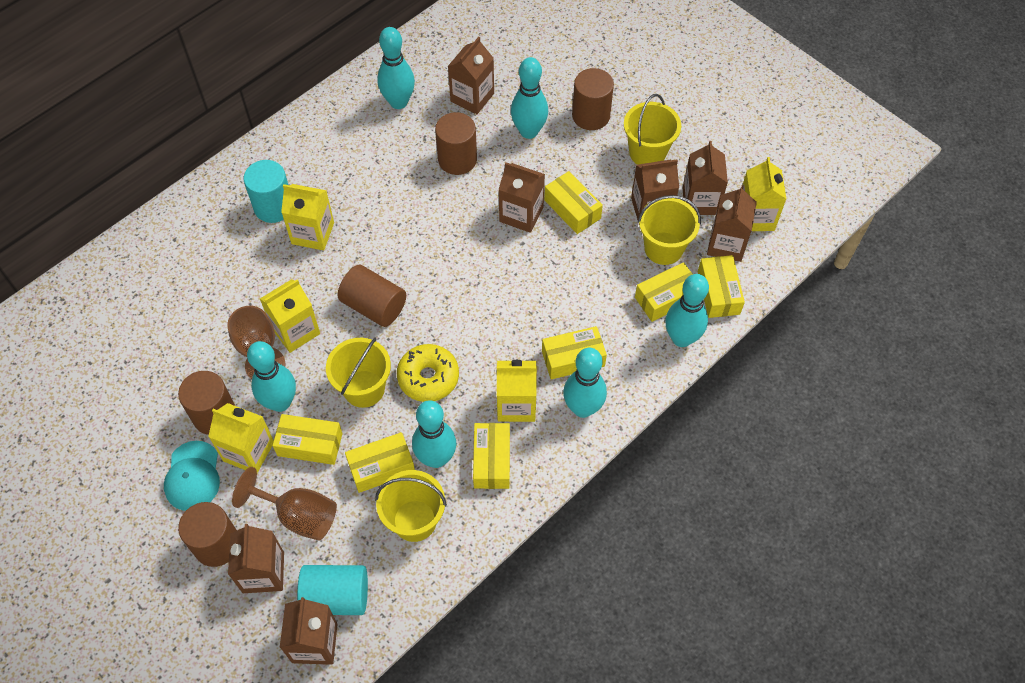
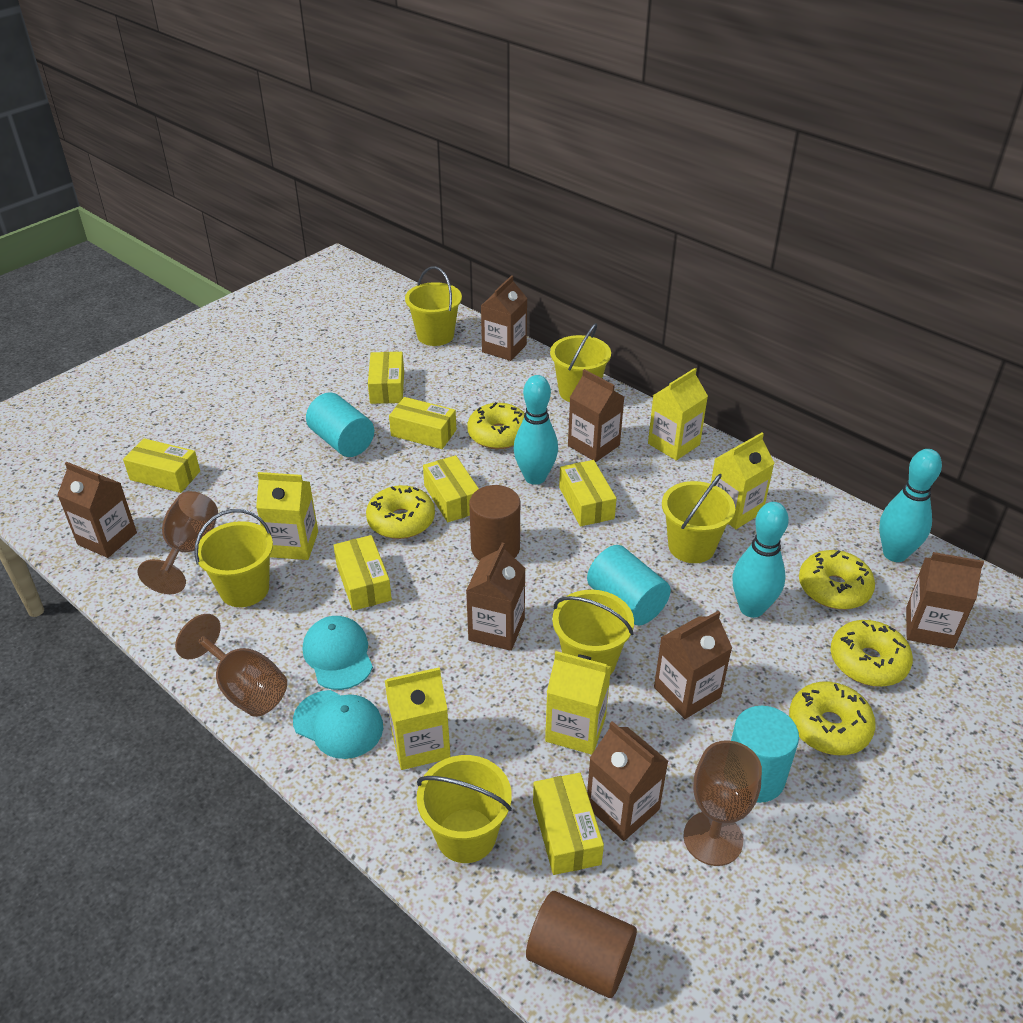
brown cylinder: [178,371,235,435] [178,502,237,567] [338,265,406,327] [435,112,477,175] [572,68,614,130] = 5 -> [469,485,520,561] [526,891,637,998] = 2
brown goblet: [227,306,285,380] [232,467,337,541] = 2 -> [138,491,218,594] [175,614,287,717] [683,740,762,866] = 3
turquoise bowling pin: [247,341,296,412] [377,27,415,109] [412,400,456,468] [511,57,548,139] [563,348,607,418] [665,274,709,347] = 6 -> [514,375,558,485] [733,502,789,618] [879,449,942,562] = 3
turquoise cap: [164,441,220,511] = 1 -> [293,690,383,759] [303,616,373,690] = 2
turquoise cylinder: [244,160,288,223] [297,565,368,615] = 2 -> [306,393,374,457] [587,545,671,626] [731,706,799,803] = 3
yellow bucket: [326,338,391,408] [375,470,447,542] [624,94,681,165] [638,195,701,265] = 4 -> [194,509,273,607] [405,266,462,346] [417,755,512,863] [550,323,611,402] [552,590,634,675] [662,474,735,563] = 6
yellow donut: [397,344,459,402] = 1 -> [366,485,435,539] [467,402,525,449] [789,682,876,755] [799,550,875,610] [831,620,913,687] = 5

